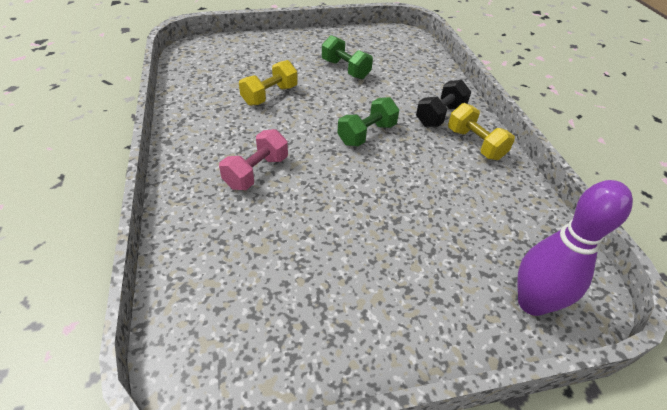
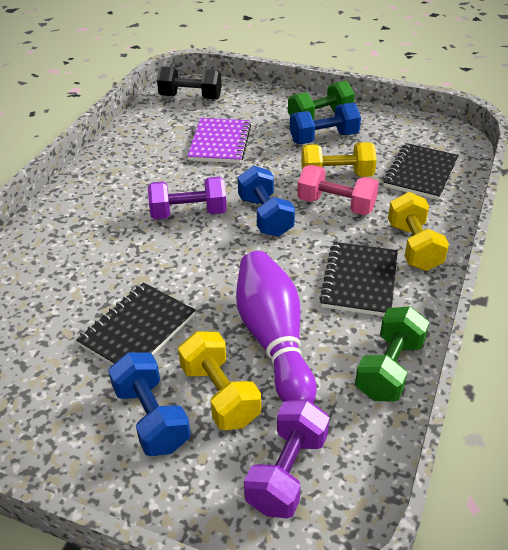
black notebook: none = 0 -> [76,282,196,365] [319,242,398,316] [383,143,459,200] = 3
blue dumbbell: none = 0 -> [108,352,191,456] [237,166,295,237] [290,103,361,144] = 3
purple dumbbell: none = 0 -> [148,177,227,219] [244,400,330,518] = 2
purple notebook: none = 0 -> [187,118,251,163] = 1
yellow dumbbell: [239,60,298,106] [448,103,515,160] = 2 -> [178,331,261,430] [301,142,377,177] [388,192,449,271] = 3

